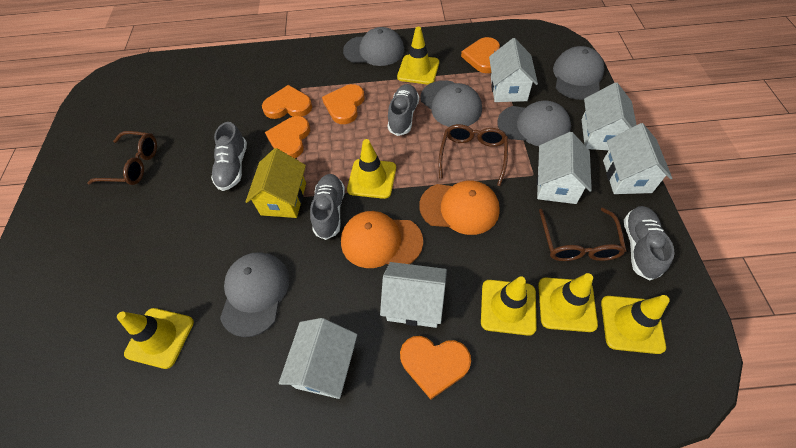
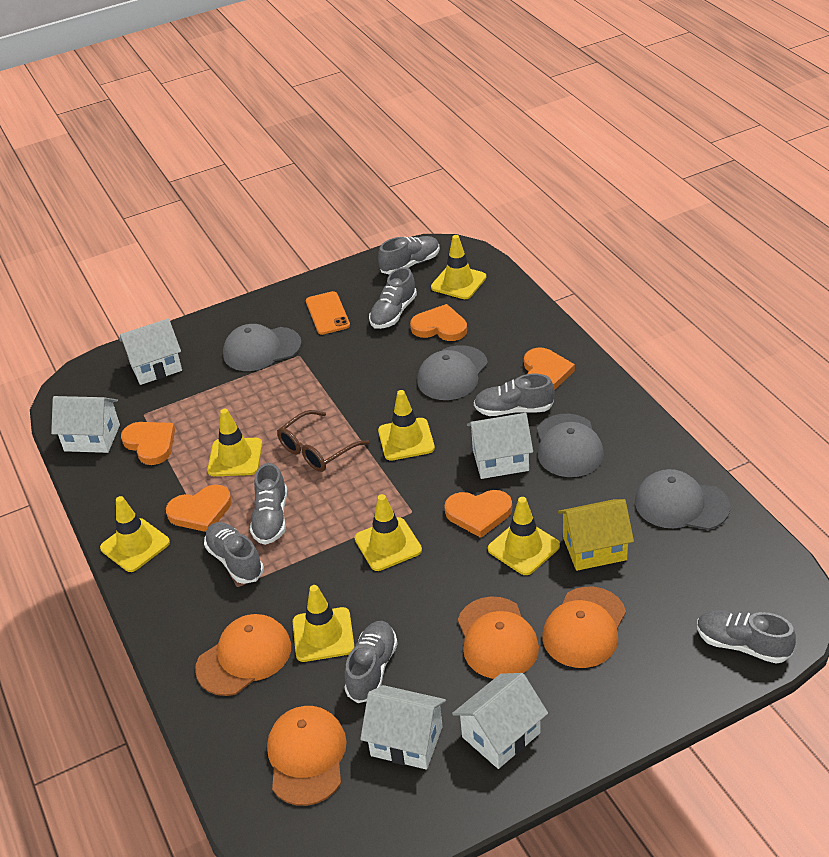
brown glasses: [87,131,157,185] [439,124,508,186] [539,208,626,261] = 3 -> [277,410,370,472] = 1
grey cap: [220,252,290,337] [343,27,404,66] [420,80,482,127] [497,101,571,146] [553,46,604,100] = 5 -> [223,324,302,371] [417,345,488,400] [537,414,604,477] [635,469,730,530] = 4
grey shoe: [211,122,247,191] [310,174,345,240] [388,84,419,136] [624,206,675,280] = 4 -> [204,522,264,584] [250,463,287,545] [344,621,398,703] [369,267,417,329] [378,236,440,275] [474,374,555,416] [697,610,796,663] = 7
orange cap: [341,211,423,268] [419,181,500,235] = 2 -> [195,614,291,696] [267,706,347,806] [458,596,539,679] [543,587,626,668] = 4
orange phone: none = 0 -> [306,291,350,335] = 1
white house: [279,318,357,399] [380,262,447,328] [489,38,538,102] [537,132,592,204] [581,82,637,150] [603,123,672,194] = 6 -> [51,396,120,453] [120,318,182,385] [360,685,446,769] [452,673,548,769] [467,413,533,479] = 5
yellow traffic cone: [117,308,194,369] [347,139,396,199] [397,27,439,85] [481,276,537,336] [538,273,598,332] [601,295,670,354] = 6 -> [100,496,170,572] [207,409,262,476] [293,585,355,662] [355,494,422,571] [378,390,435,461] [431,235,486,299] [488,497,560,575] = 7

